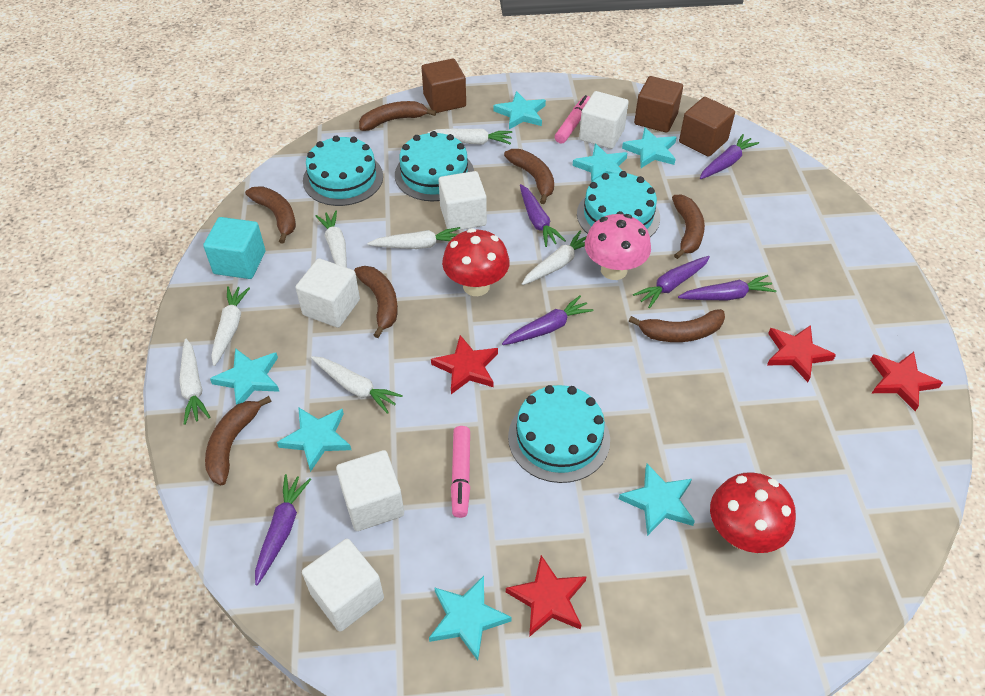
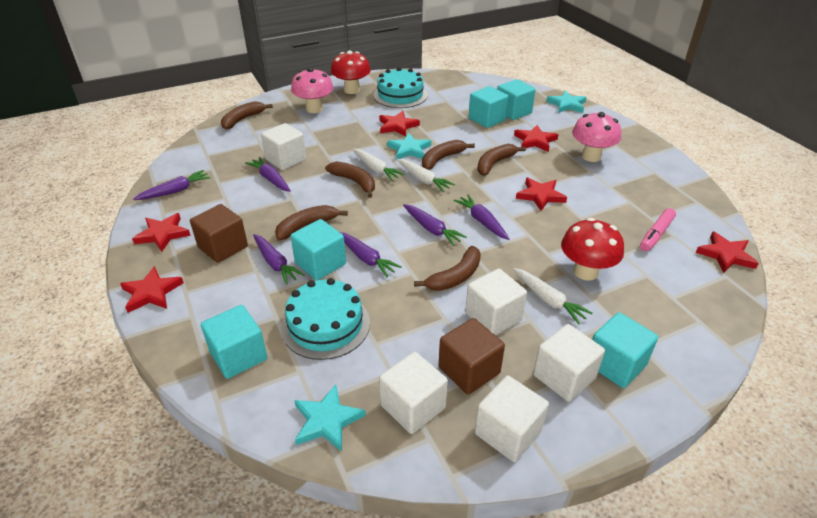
brown banana: [205,396,271,485] [245,186,296,244] [354,266,398,338] [359,101,436,131] [504,149,554,204] [629,309,725,342] [672,195,705,259] = 7 -> [221,101,273,130] [275,205,348,240] [325,161,375,198] [414,246,481,291] [422,140,475,170] [477,144,526,176] = 6
brown cube: [422,58,466,113] [634,76,683,133] [679,97,735,157] = 3 -> [190,204,248,263] [439,318,505,395] = 2
pink marker: [451,426,470,518] [555,95,590,144] = 2 -> [640,208,676,251] = 1
pink mushroom: [585,214,651,280] = 1 -> [291,68,334,113] [572,112,621,162] = 2
red star: [431,335,498,394] [506,555,587,637] [767,325,836,382] [870,352,943,411] = 4 -> [120,266,184,313] [132,213,191,252] [379,111,420,137] [514,125,559,152] [516,178,567,211] [696,232,759,273] = 6
turquoise cake: [303,135,383,206] [395,131,474,201] [508,385,610,483] [577,171,660,237] = 4 -> [281,278,370,360] [374,67,428,108] = 2
turquoise cube: [203,217,265,279] = 1 -> [201,305,267,379] [290,219,346,280] [469,86,509,128] [497,79,536,120] [592,312,658,388] = 5
turquoise star: [210,348,280,405] [277,407,351,472] [429,576,512,661] [494,91,546,129] [572,144,627,182] [619,464,695,536] [622,128,677,168] = 7 -> [294,384,366,452] [387,133,431,160] [546,91,587,113] = 3
white carrot: [179,339,210,425] [211,286,250,366] [311,356,403,414] [315,210,347,268] [367,227,460,249] [428,129,512,145] [522,230,587,285] = 7 -> [353,148,405,181] [397,159,455,192] [513,268,593,324] = 3

